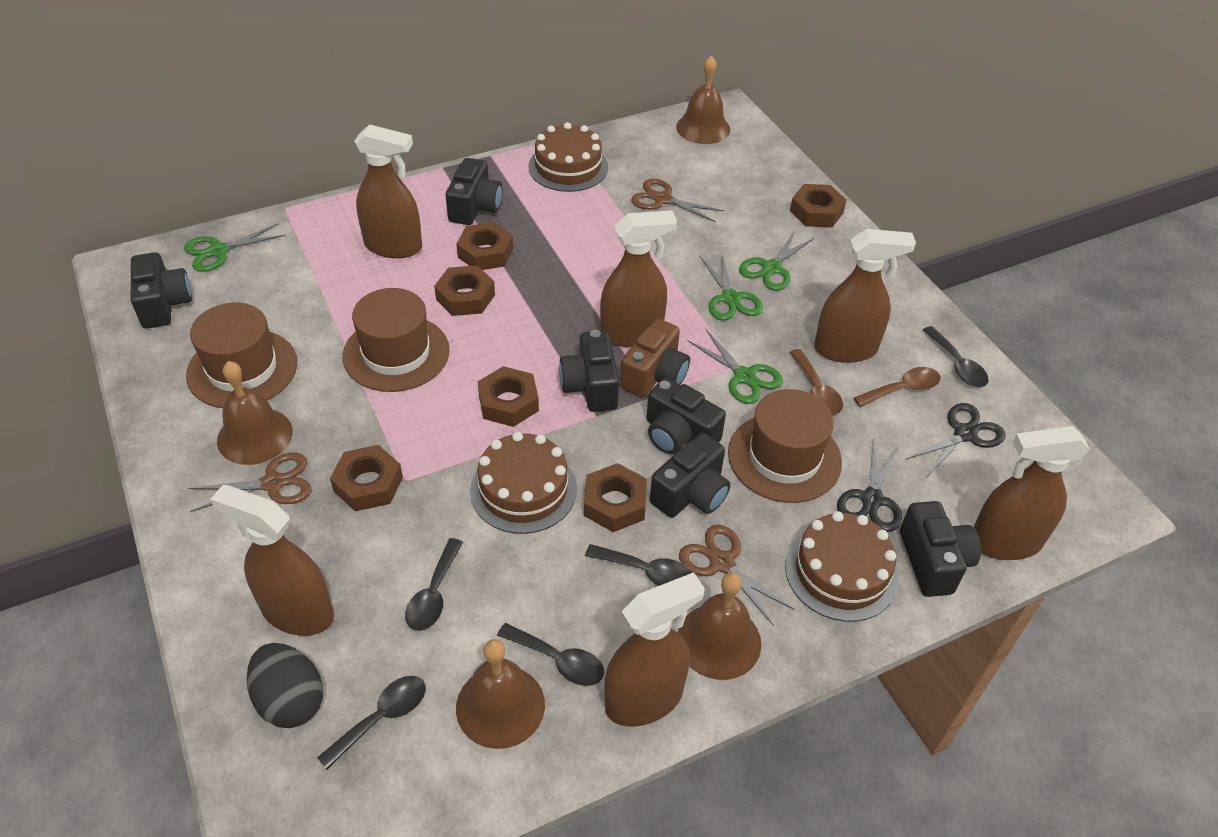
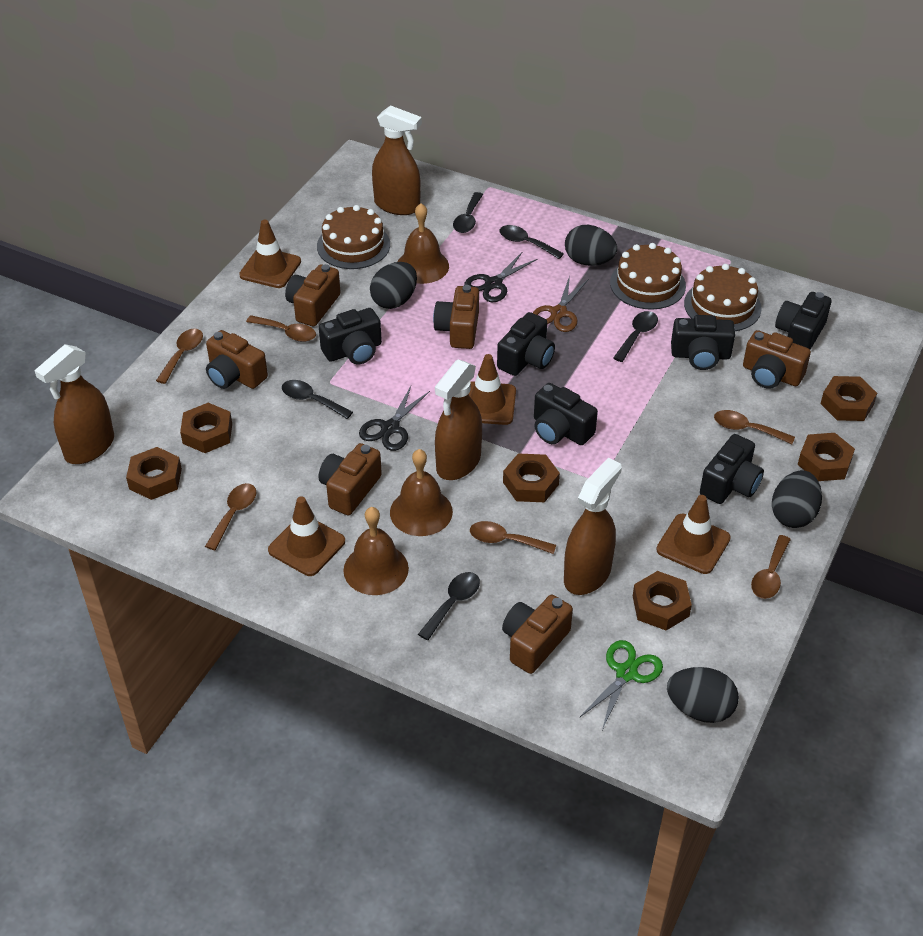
black egg: [246,643,323,728] = 1 -> [370,262,417,309] [565,225,617,266] [667,667,739,723] [772,470,822,528] = 4
brown bell: [217,361,293,465] [456,639,545,749] [676,56,730,144] [678,572,761,680] = 4 -> [343,507,409,595] [390,449,453,536] [397,203,449,284] = 3
brown camera: [620,318,690,398] = 1 -> [206,330,268,389] [285,264,340,326] [319,443,382,515] [433,285,479,349] [502,595,573,674] [743,330,811,389] = 6
brown hat: [186,303,297,408] [342,288,450,392] [728,389,842,503] = 3 -> none = 0
brown scissors: [188,452,311,512] [631,179,724,222] [679,525,795,626] = 3 -> [533,276,588,332] = 1
brown spoon: [790,349,843,415] [854,367,940,407] = 2 -> [156,329,203,384] [205,483,256,550] [246,315,316,342] [470,521,556,554] [714,410,795,444] [751,535,791,599] = 6
brown spray bottle: [210,485,334,636] [354,124,422,258] [600,210,677,347] [605,572,705,727] [814,229,916,363] [974,426,1090,560] = 6 -> [34,344,114,464] [372,105,422,215] [435,359,482,480] [564,458,622,595] = 4
brown traffic cone: none = 0 -> [239,220,301,288] [268,496,345,576] [468,354,516,425] [656,495,731,574] = 4
green scissors: [184,223,286,272] [687,329,783,404] [700,252,763,321] [739,231,814,291] = 4 -> [579,640,663,730] = 1

